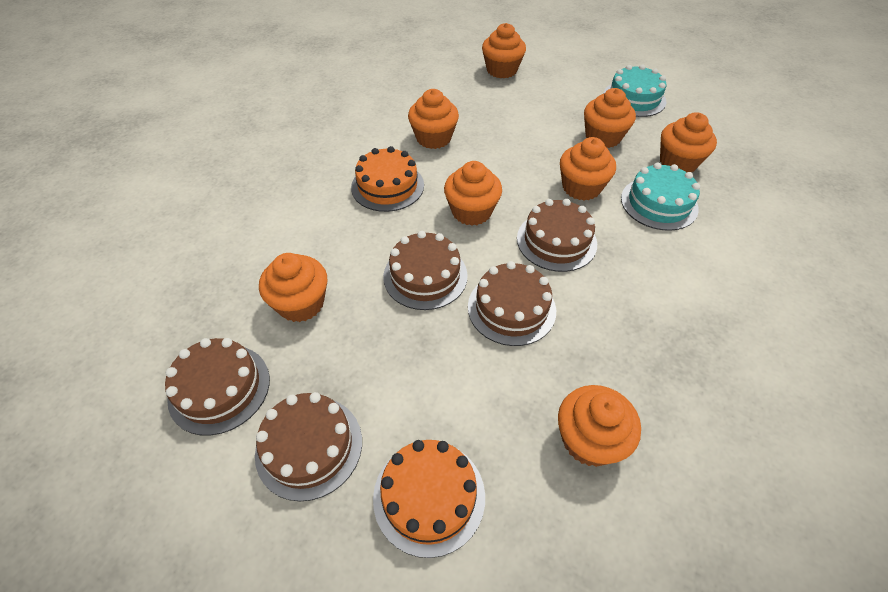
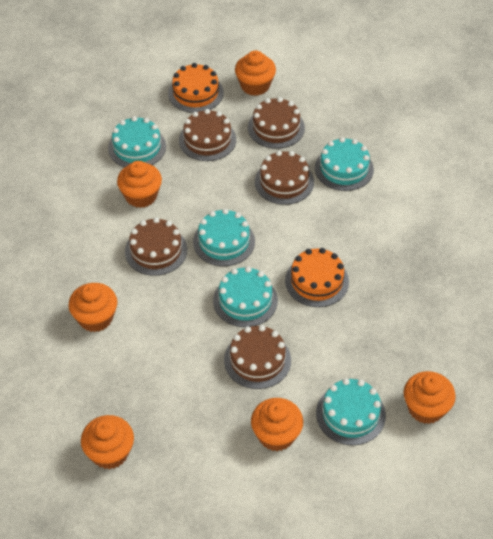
orange cupcake: [259,253,327,322] [408,89,459,149] [444,161,502,226] [482,23,526,79] [558,385,641,467] [560,137,616,200] [584,88,636,148] [660,112,717,172] = 8 -> [68,283,117,332] [81,415,134,469] [117,161,162,208] [235,50,276,96] [251,398,303,451] [404,371,456,424] = 6
turquoise cake: [603,64,667,117] [621,163,700,231] = 2 -> [108,116,166,167] [193,209,255,266] [213,266,278,327] [315,137,374,191] [316,378,386,445] = 5

